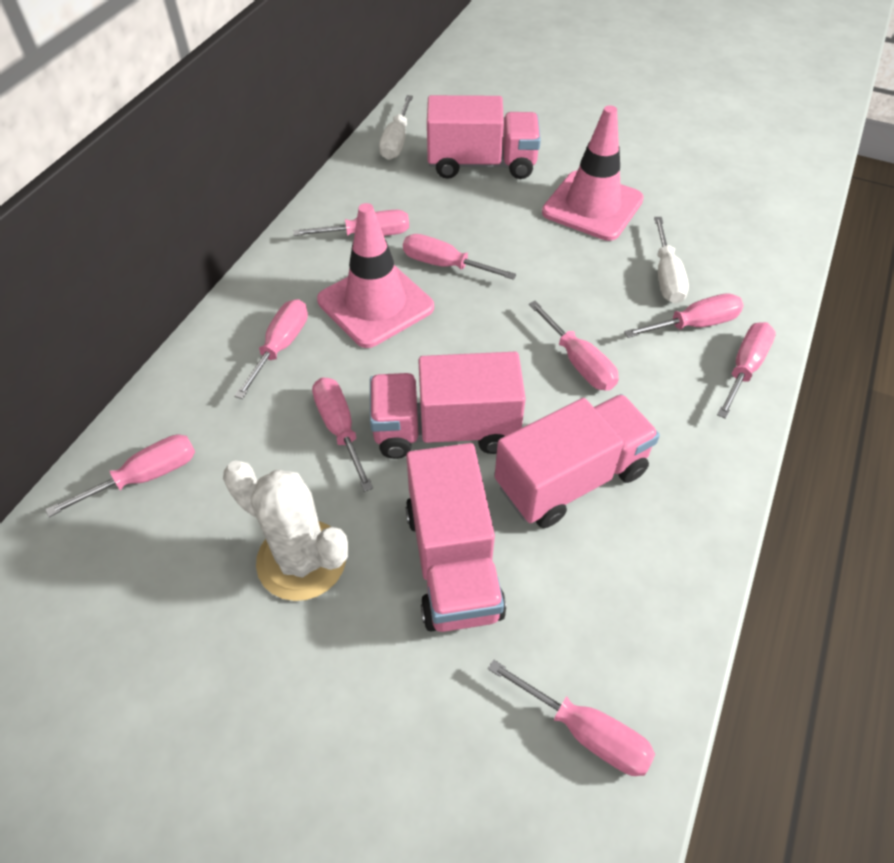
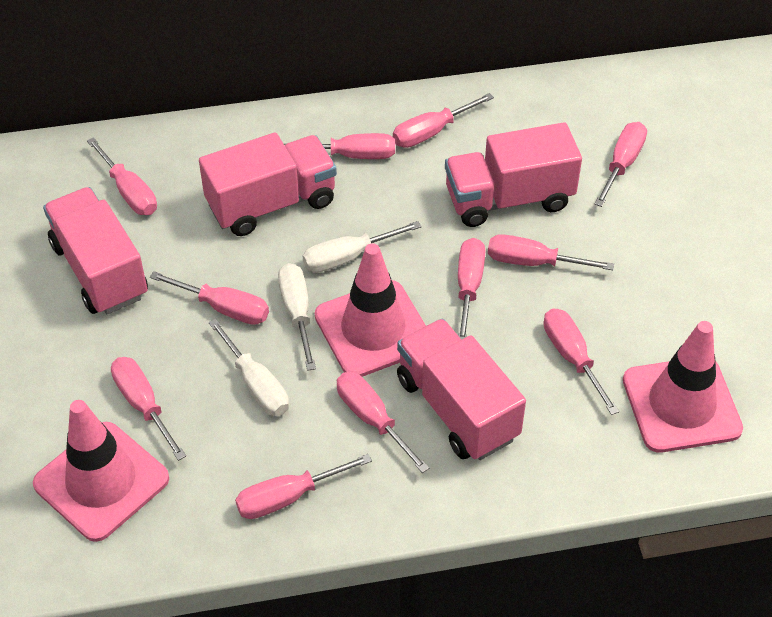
pink screwdriver: [45,434,195,517] [234,299,308,399] [293,210,409,236] [312,377,373,492] [403,234,517,280] [488,659,655,776] [529,301,619,391] [624,293,744,338] [717,322,776,419] = 9 -> [87,137,157,215] [111,357,186,461] [150,271,269,325] [235,454,372,519] [284,133,395,159] [337,372,430,473] [393,93,494,148] [458,238,485,340] [488,234,614,270] [544,309,619,415] [595,122,647,207] = 11
pink traffic cone: [317,203,434,348] [542,105,644,241] = 2 -> [33,400,169,542] [315,243,426,377] [623,321,743,453] = 3
white cactus: [223,460,348,601] = 1 -> none = 0
white screwdriver: [379,95,413,160] [654,217,689,304] = 2 -> [209,319,289,416] [278,263,316,371] [303,221,421,273] = 3

